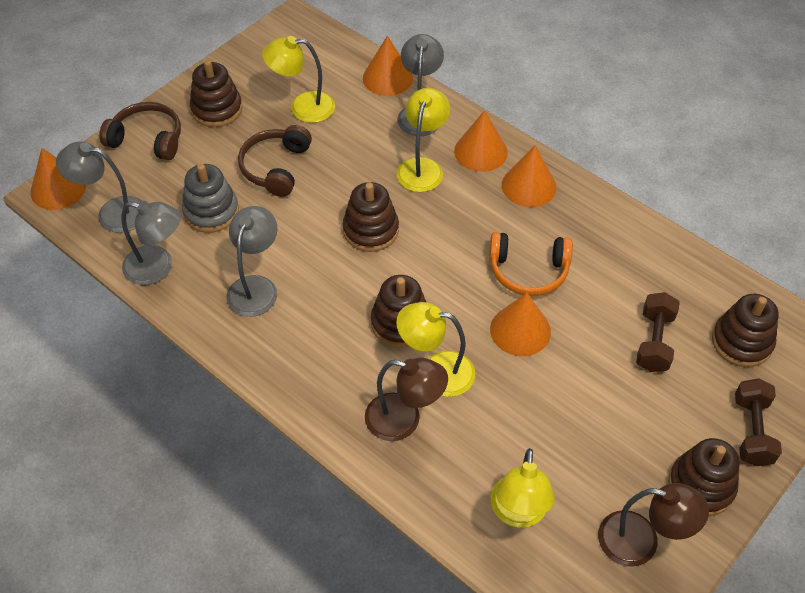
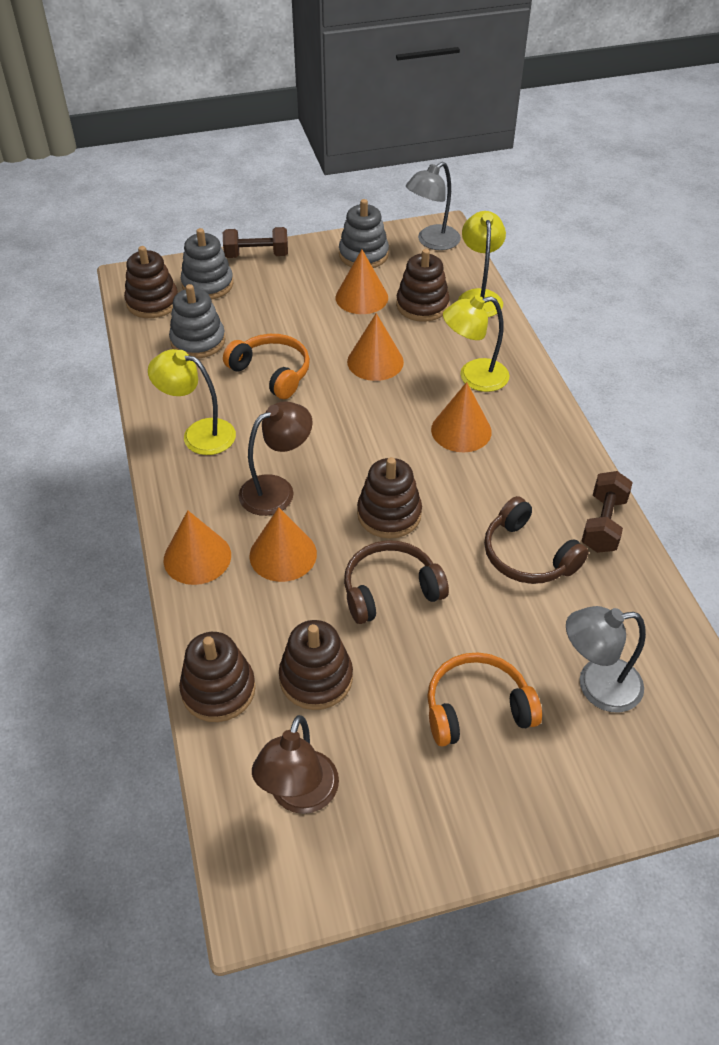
grey lamp: [56,141,141,233] [121,201,181,285] [227,206,278,317] [397,34,444,136] = 4 -> [406,162,461,250] [566,606,646,712] = 2
grey stacking toy: [182,164,239,233] = 1 -> [169,284,226,359] [181,228,233,300] [339,199,389,268] = 3
orange headphones: [489,232,573,296] = 1 -> [223,334,310,399] [427,652,542,747] = 2
yellow lamp: [262,36,335,123] [396,302,475,397] [397,88,450,192] [491,448,555,527] = 4 -> [148,349,236,455] [443,295,510,392] [458,211,506,317] = 3

